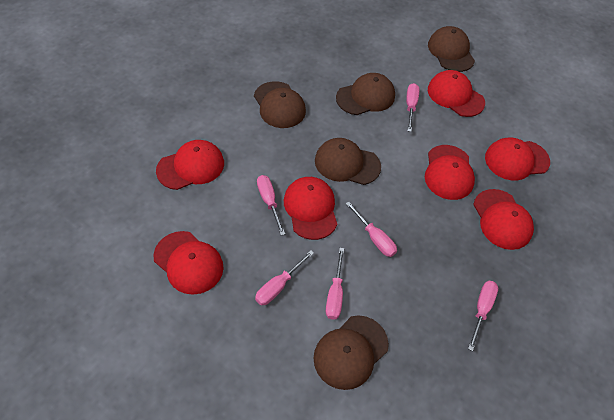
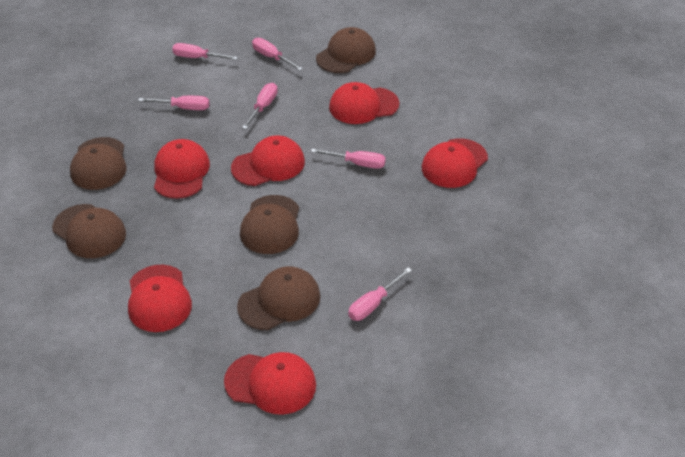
red cap: [153,231,224,295] [156,140,224,190] [284,177,337,240] [425,145,475,200] [428,70,485,117] [473,189,534,250] [485,138,550,180] = 7 -> [128,265,192,332] [154,139,210,199] [224,352,316,415] [231,135,305,186] [329,82,399,124] [422,138,488,188] = 6

